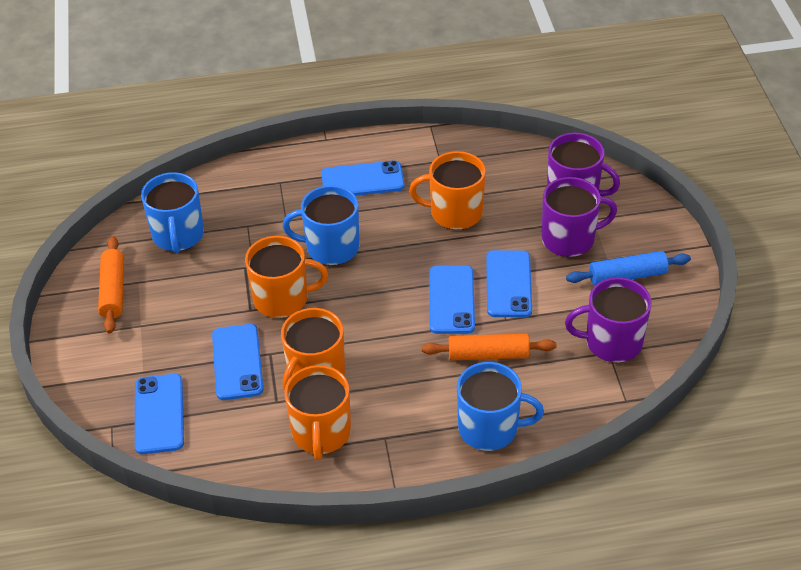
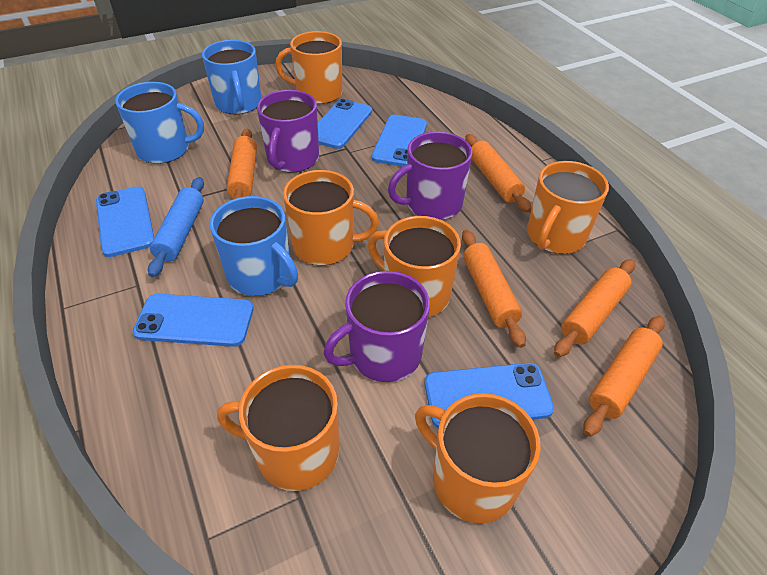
orange mug: [245,236,328,318] [281,308,345,391] [284,365,351,460] [409,151,486,230] = 4 -> [217,365,339,491] [275,31,342,104] [283,170,379,265] [368,216,461,317] [415,393,541,523] [527,161,609,254] = 6
orange rolling pin: [98,236,124,334] [422,334,556,360] = 2 -> [227,129,257,200] [462,230,526,348] [466,134,531,213] [554,259,635,357] [583,316,665,437] = 5

